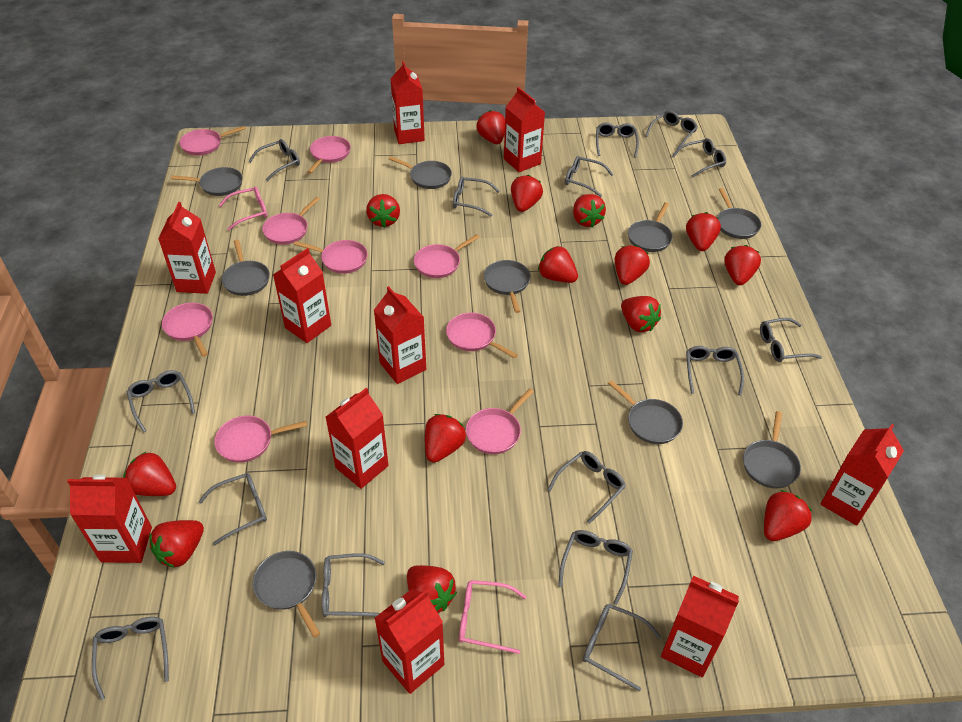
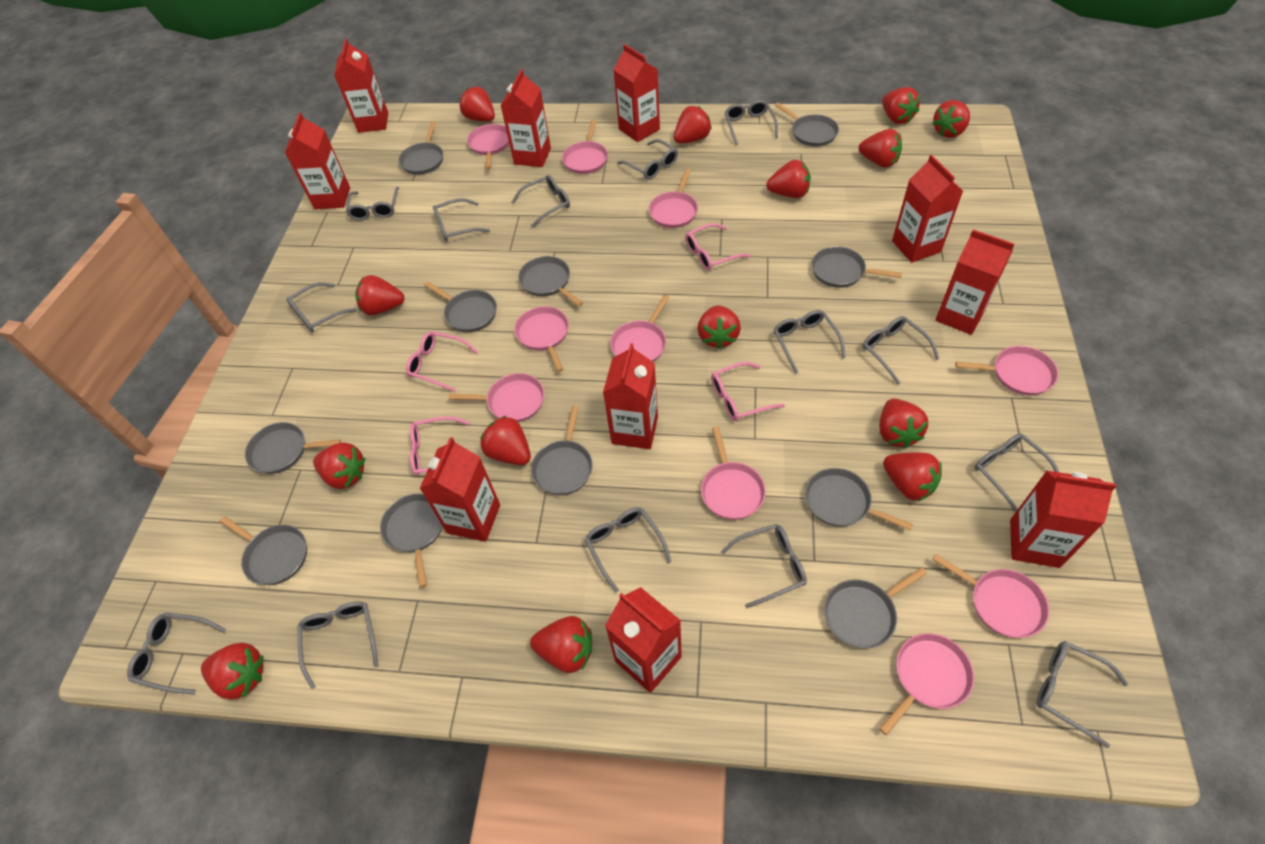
grey glasses: [92,617,169,700] [127,370,195,433] [198,473,267,546] [248,139,300,181] [322,553,385,617] [453,177,500,216] [548,451,626,524] [558,530,633,605] [565,156,614,197] [583,604,661,692] [596,122,639,158] [645,110,698,149] [672,138,726,178] [686,346,744,395] [760,318,822,362] = 15 -> [127,612,226,695] [286,282,356,332] [297,601,378,689] [346,187,399,220] [433,198,490,242] [512,175,570,228] [585,507,671,592] [617,139,678,179] [721,524,807,608] [725,100,778,145] [774,310,846,374] [862,316,939,385] [975,433,1059,512] [1037,641,1128,748] = 14
grey pan: [171,167,243,196] [221,240,270,296] [252,551,320,638] [389,156,452,189] [484,260,531,313] [608,380,683,444] [628,202,673,252] [717,188,761,239] [743,411,801,489] = 9 -> [219,516,307,585] [245,422,341,474] [380,494,443,588] [399,122,443,175] [424,281,497,332] [518,256,583,306] [531,406,593,495] [775,103,839,147] [805,468,913,531] [811,246,902,288] [824,567,927,649] = 11
pink glasses: [218,187,268,230] [459,580,527,654] = 2 -> [406,331,478,392] [410,416,470,476] [685,223,751,271] [711,362,785,421] = 4
pink pan: [162,303,213,357] [179,126,246,156] [214,416,307,463] [262,197,320,245] [294,240,368,274] [307,136,351,174] [414,234,480,278] [446,312,518,358] [466,388,534,454] = 9 -> [448,373,544,422] [467,124,509,169] [515,306,569,372] [562,120,608,174] [610,295,669,362] [649,169,698,228] [701,427,766,520] [879,633,974,735] [932,554,1049,638] [955,346,1058,395] = 10

